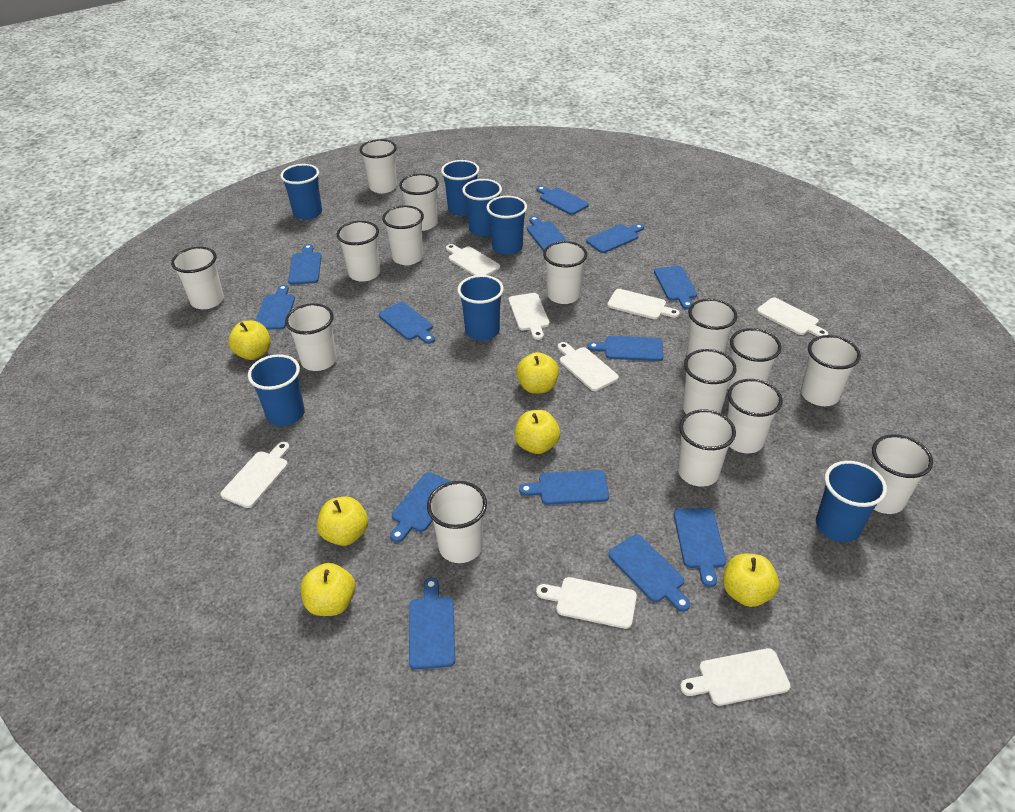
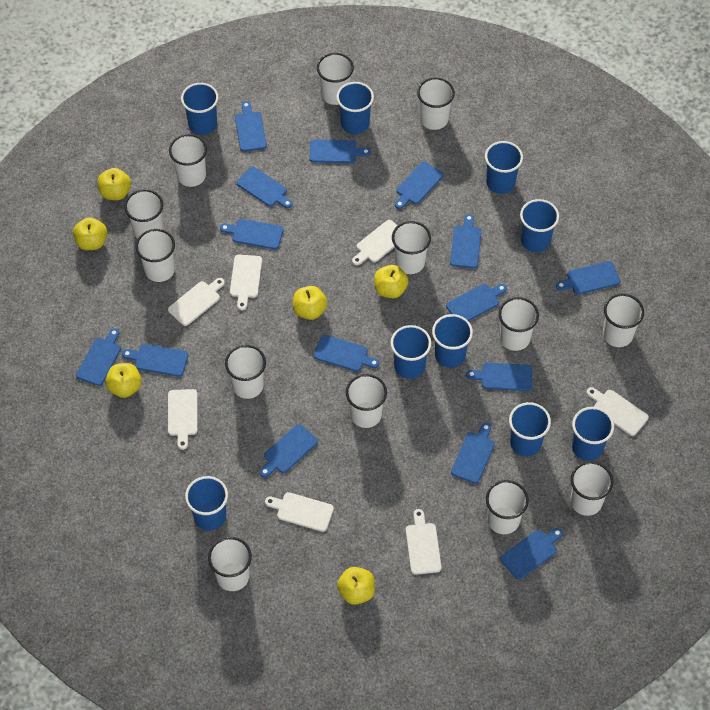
blue cup: [248,354,305,426] [280,164,322,220] [441,160,479,216] [457,275,504,340] [462,179,502,237] [486,196,527,255] [816,461,887,542] = 7 -> [181,83,218,135] [185,476,228,530] [336,82,374,134] [391,325,431,379] [432,314,473,368] [485,141,523,194] [509,402,551,456] [520,199,559,252] [572,407,614,461] = 9
blue cutting board: [255,285,295,330] [288,244,322,285] [379,302,435,344] [390,472,452,543] [409,578,455,670] [519,470,609,505] [527,216,567,251] [536,186,589,215] [586,224,644,253] [588,336,663,361] [608,535,690,612] [654,266,697,310] [674,508,726,587] = 13 -> [76,328,121,386] [122,344,188,377] [220,219,284,249] [235,101,267,152] [237,167,293,208] [260,424,318,477] [309,139,371,163] [314,335,379,372] [395,162,443,209] [446,284,507,321] [450,214,482,269] [451,423,495,484] [466,363,532,391] [500,528,563,580] [556,261,620,295] = 15
white cup: [171,247,224,309] [285,303,337,371] [337,221,380,282] [360,139,397,193] [382,205,424,265] [399,174,439,231] [427,481,487,563] [543,241,587,304] [678,409,736,487] [682,349,737,414] [687,299,737,356] [727,379,783,453] [728,328,781,390] [801,335,861,406] [870,434,933,514] = 15 -> [124,189,163,239] [136,229,175,282] [169,134,207,187] [208,537,252,591] [225,345,266,399] [317,53,354,105] [346,374,387,428] [392,221,431,274] [417,78,455,130] [486,480,529,534] [499,297,539,351] [570,461,613,516] [603,294,644,347] = 13
white cutting board: [220,442,290,508] [446,244,500,276] [508,293,550,340] [536,577,637,629] [558,342,619,391] [607,289,680,319] [680,648,791,706] [757,297,828,337] = 8 -> [168,278,225,326] [168,389,198,450] [230,255,262,310] [265,492,334,532] [352,220,398,266] [406,509,441,575] [586,387,649,436] = 7

